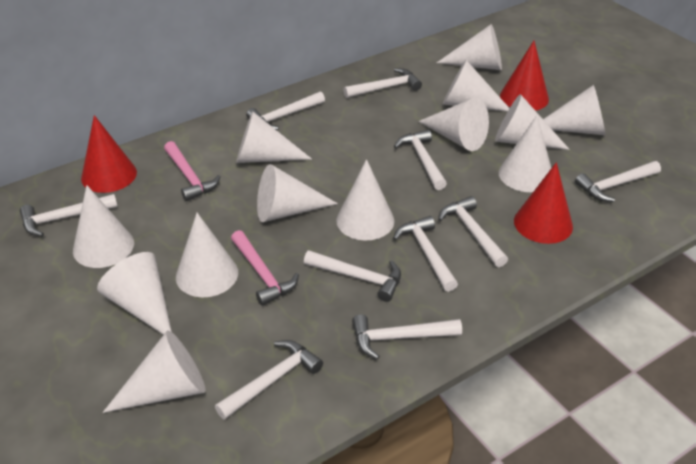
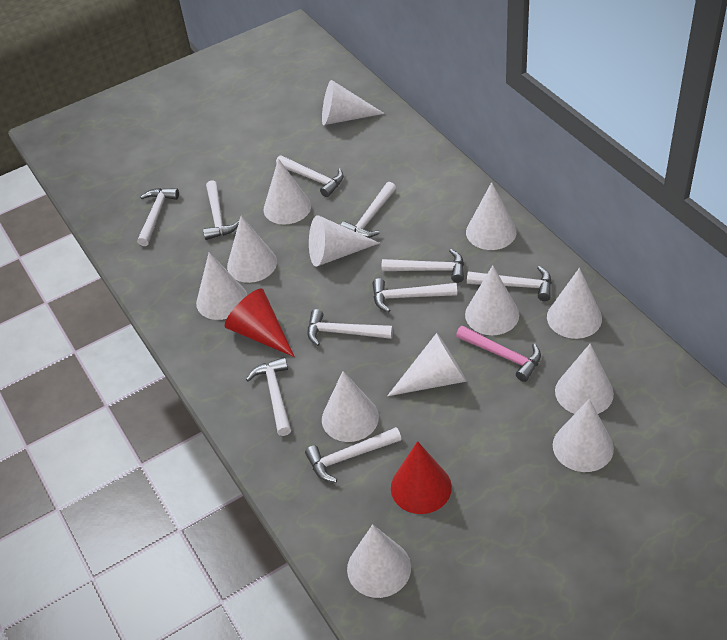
pink hammer: [164,141,221,201] [231,230,299,306] = 2 -> [456,326,541,382] = 1
red cone: [81,115,137,193] [500,41,549,111] [514,162,573,244] = 3 -> [225,289,295,357] [391,441,452,514] = 2

